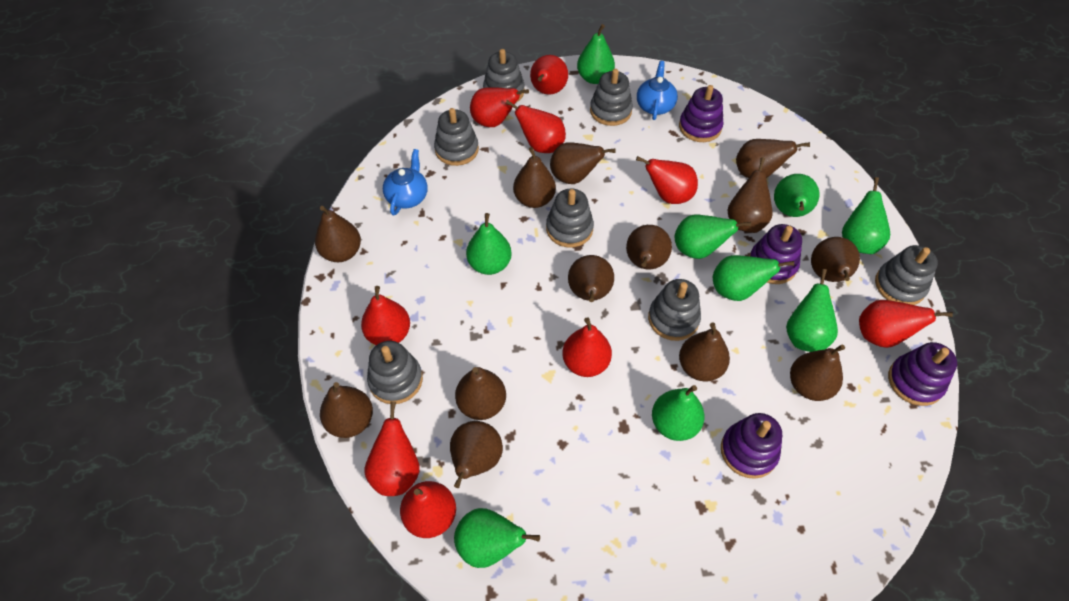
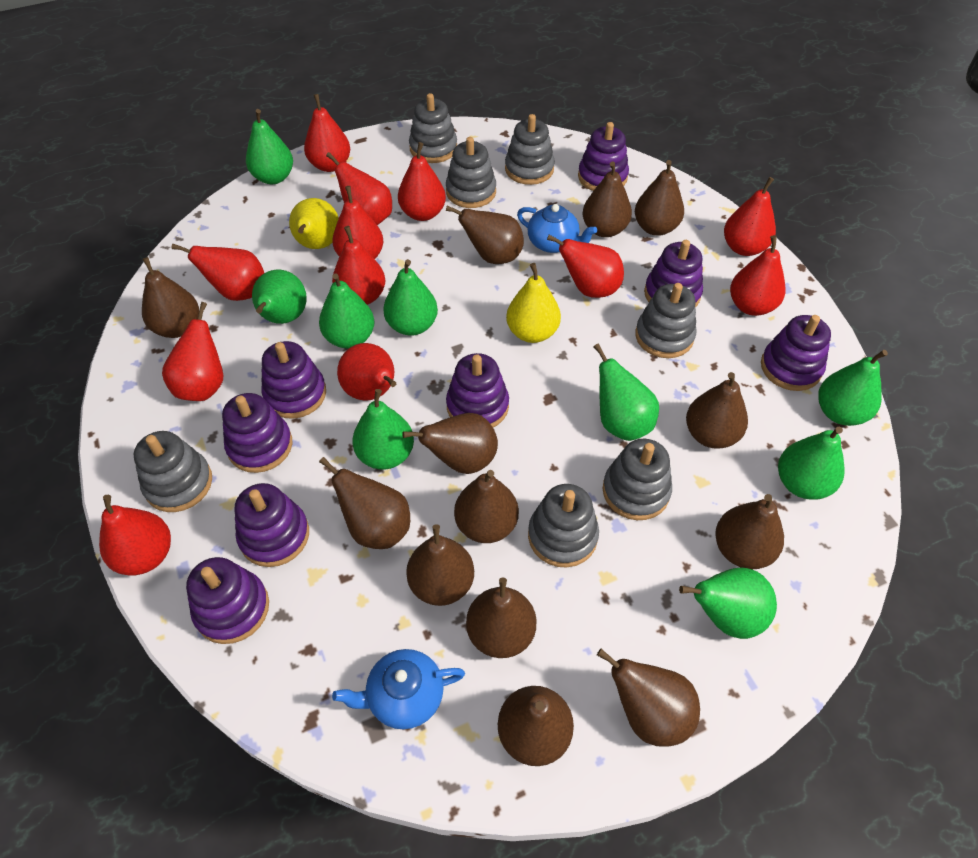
purple stacking toy: [679,85,724,142] [721,413,782,479] [749,224,802,284] [888,342,957,406] = 4 -> [186,557,269,644] [222,393,292,473] [234,483,309,567] [262,341,326,419] [446,353,509,428] [578,122,629,191] [644,240,703,307] [761,315,831,391] = 8
red pear: [361,286,410,345] [364,401,420,496] [400,481,456,538] [470,87,529,127] [505,100,566,153] [530,55,568,94] [562,317,612,377] [636,156,698,204] [859,300,953,348] = 9 -> [99,495,171,576] [162,302,223,401] [172,244,264,301] [304,94,350,172] [326,152,392,225] [332,226,385,305] [333,186,383,259] [337,343,396,401] [398,142,446,221] [547,235,624,298] [724,177,776,256] [730,235,785,316] = 12
yellow pear: none = 0 -> [289,198,339,249] [506,263,561,343] = 2

